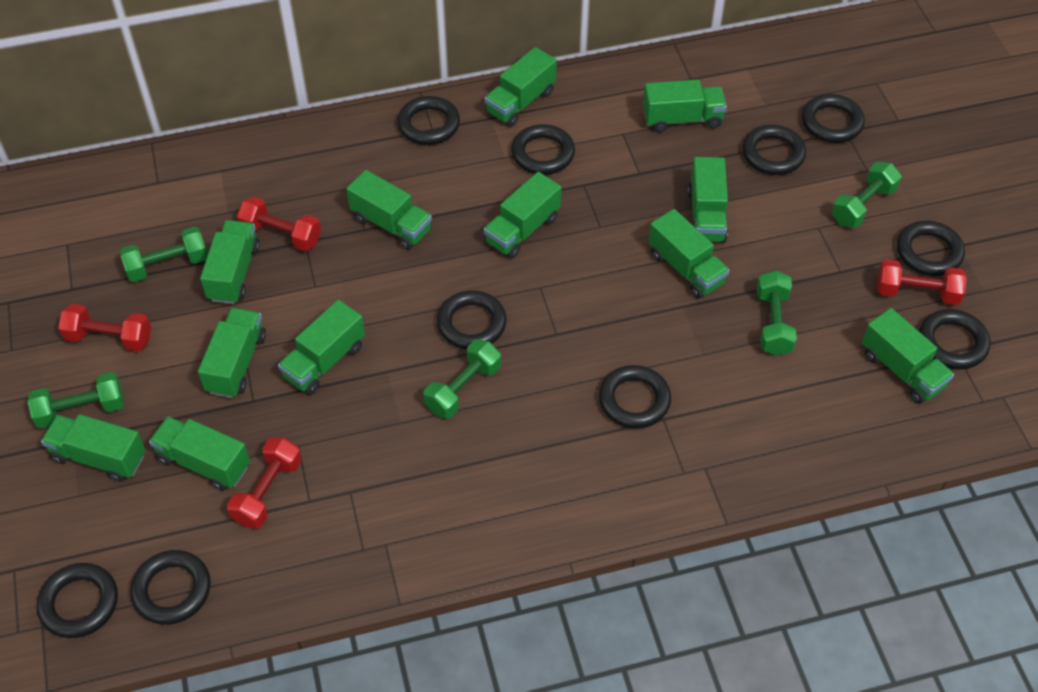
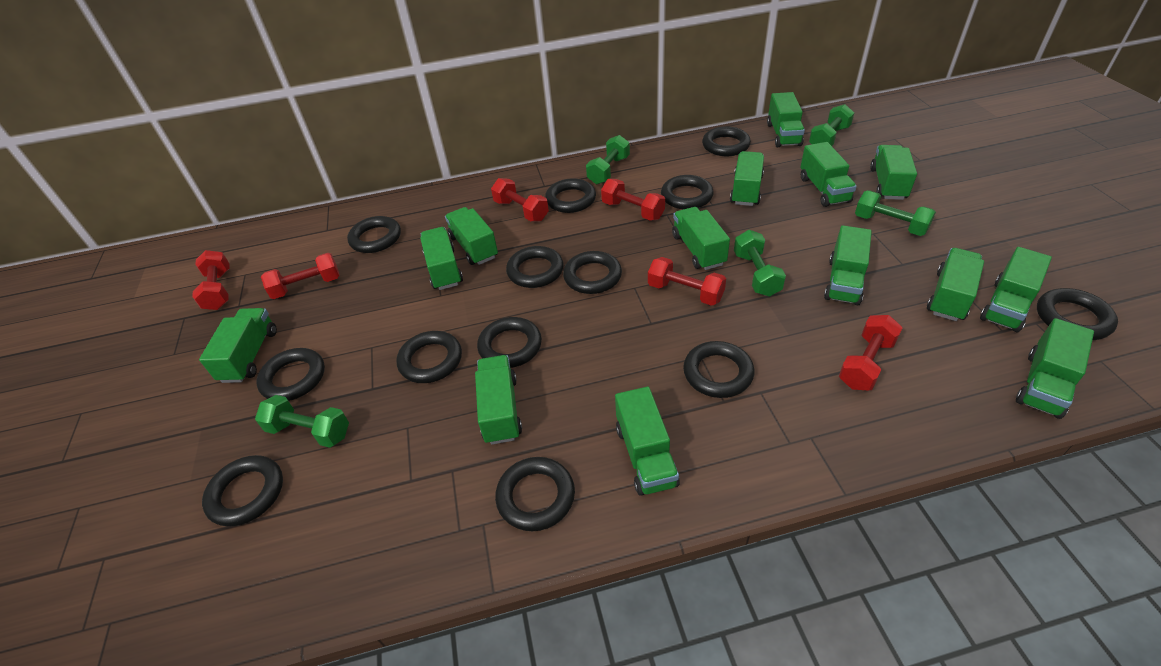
black ring: [37,563,118,638] [130,550,211,625] [397,96,460,145] [437,290,507,349] [511,124,575,175] [599,365,671,429] [742,125,806,175] [802,94,865,143] [897,221,965,276] [919,309,991,370] = 10 -> [202,455,283,527] [256,348,325,401] [347,216,401,253] [396,331,462,383] [477,317,542,368] [495,457,575,531] [506,246,564,288] [545,178,596,213] [563,251,622,294] [661,175,713,209] [683,341,754,398] [702,126,751,156] [1037,288,1118,340] = 13
green truck: [41,414,146,482] [149,416,250,491] [198,308,266,398] [200,220,260,304] [278,300,365,395] [346,170,432,250] [484,172,561,258] [485,47,557,127] [643,79,727,132] [648,209,730,299] [688,157,728,243] [862,308,954,404] = 12 -> [199,308,277,383] [420,227,463,290] [445,207,498,265] [475,355,522,445] [615,387,680,495] [672,207,730,270] [730,151,764,206] [767,92,805,147] [800,142,857,207] [824,225,872,305] [870,145,917,200] [927,248,984,321] [980,247,1052,332] [1016,318,1094,419] = 14
red dumbbell: [58,304,151,352] [227,437,302,529] [237,196,321,251] [877,259,967,305] = 4 -> [192,250,230,310] [261,253,340,299] [491,178,549,221] [601,179,665,221] [648,257,726,306] [839,315,903,390] = 6

